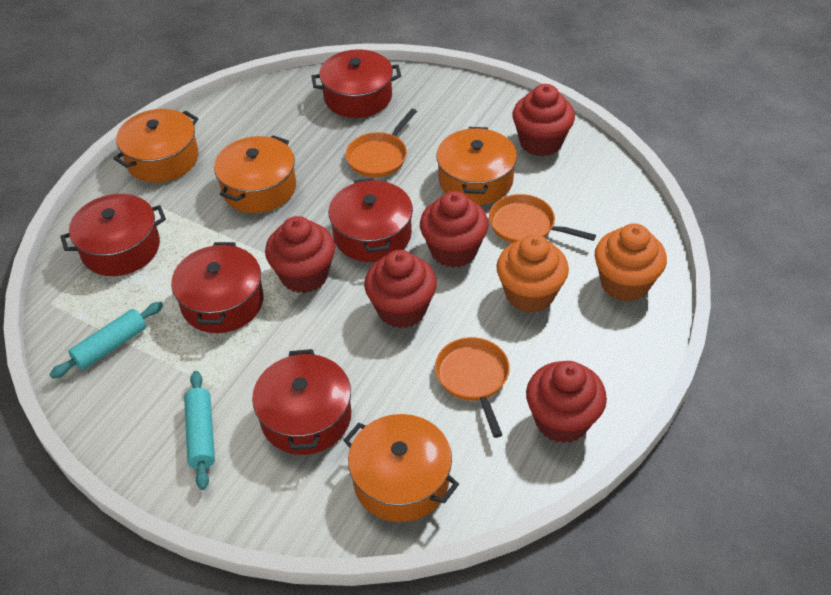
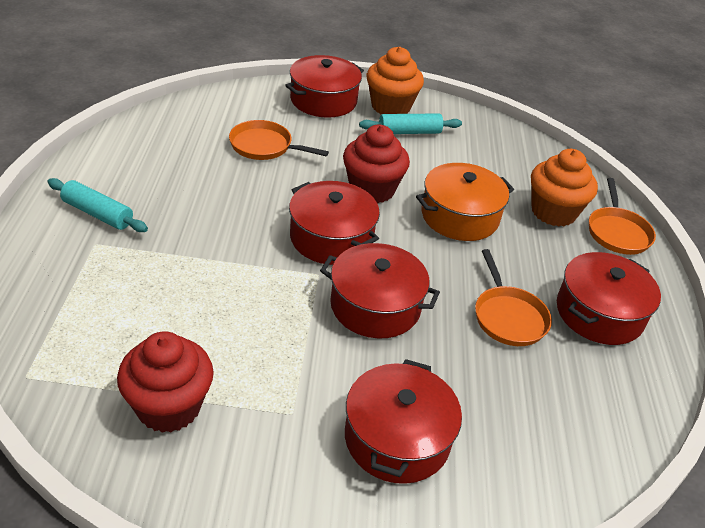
orange pot: [113,109,198,183] [214,135,296,213] [343,414,459,522] [436,127,517,205] = 4 -> [416,163,514,241] = 1
red cupcake: [265,216,335,293] [364,250,437,328] [420,191,489,268] [512,84,575,156] [526,361,607,443] = 5 -> [117,331,214,433] [343,125,410,203] = 2

